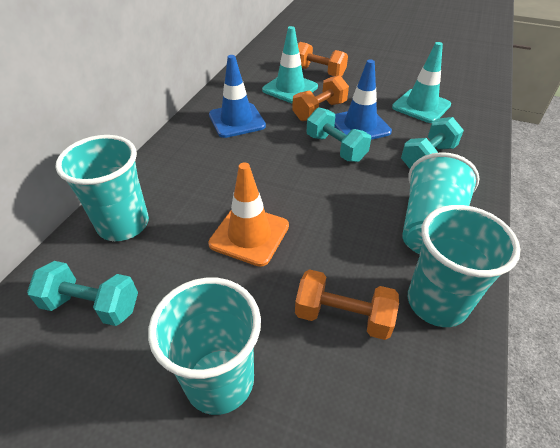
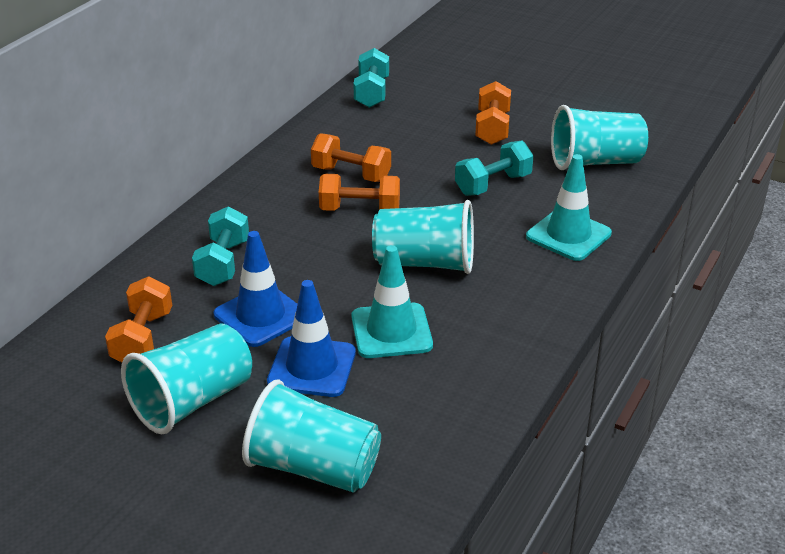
orange dumbbell: [292,75,349,121] [295,269,399,340] [298,42,348,77] = 3 -> [105,276,172,362] [311,133,391,182] [319,174,400,211] [475,81,511,145] = 4
orange traffic cone: [208,162,289,267] = 1 -> none = 0

